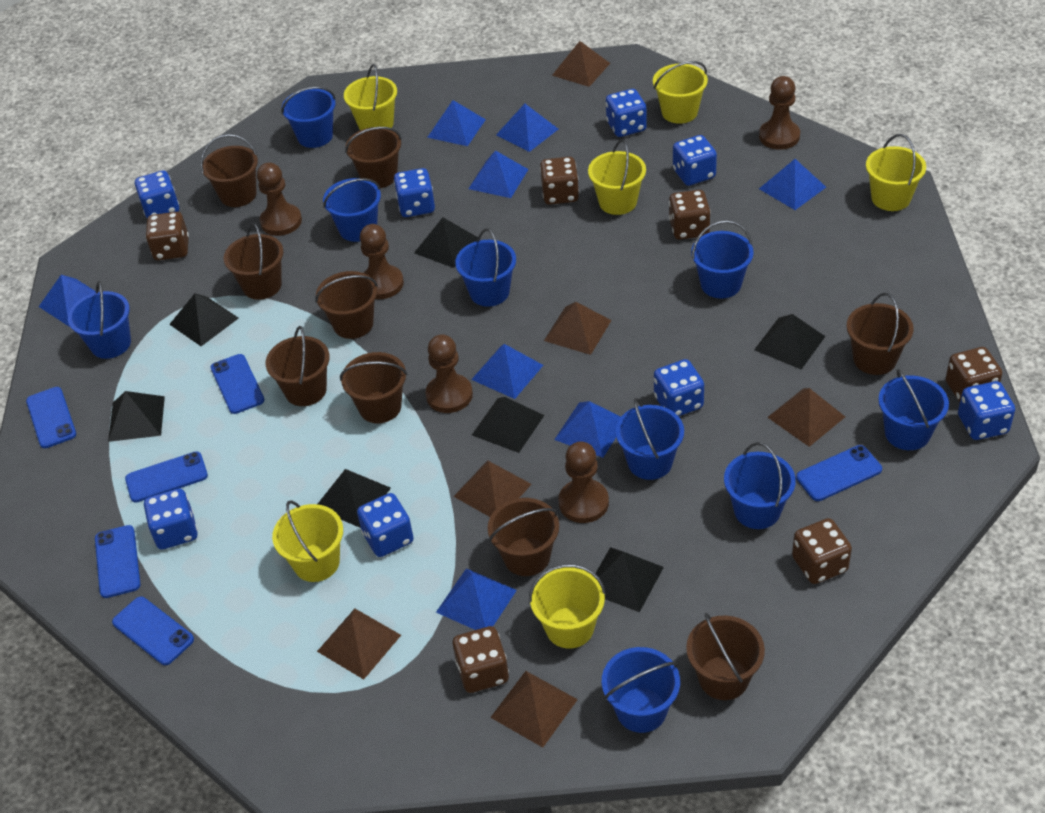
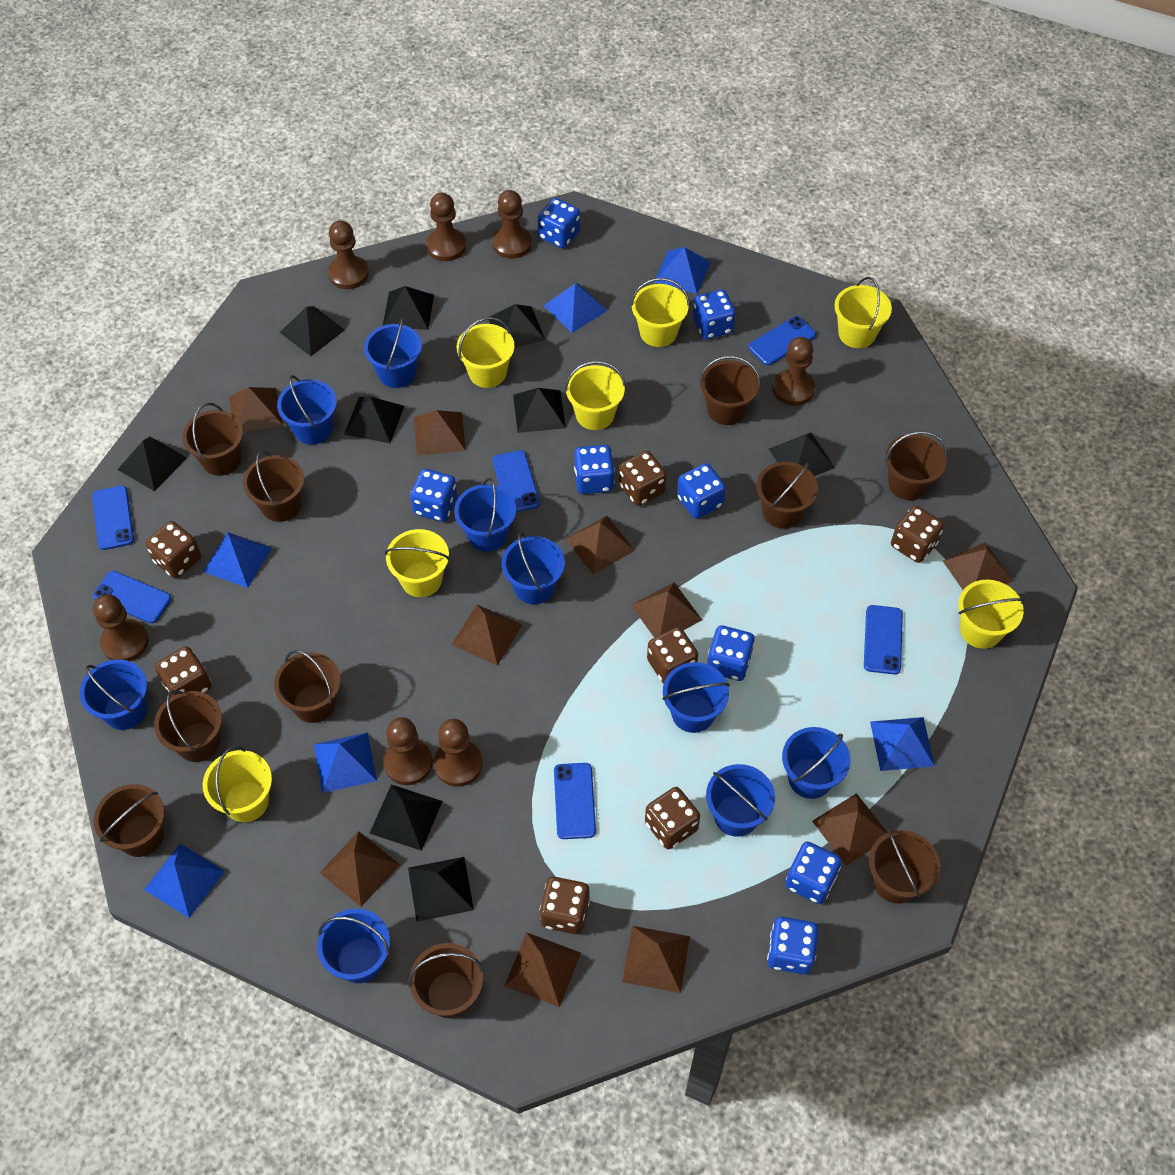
black pyramid: [108,391,165,442] [169,293,239,346] [318,469,391,528] [414,217,478,268] [472,397,544,453] [595,547,664,612] [754,314,826,370] = 7 -> [117,437,187,491] [280,306,345,356] [344,396,404,443] [369,785,443,851] [383,286,434,330] [408,857,474,922] [489,304,545,348] [513,388,566,433] [769,432,835,476] = 9
blue pyramid: [39,275,96,327] [427,100,486,146] [436,568,517,630] [469,150,528,198] [471,344,543,399] [496,104,558,152] [554,401,621,458] [759,159,826,210] = 8 -> [144,844,225,918] [203,532,272,588] [314,732,377,793] [544,283,608,333] [654,247,711,294] [870,717,934,771] = 6
brown bucket: [200,134,258,207] [224,223,283,300] [266,326,330,406] [315,271,378,339] [340,352,407,423] [345,127,402,188] [488,498,559,576] [686,613,765,700] [847,293,913,375] = 9 -> [94,784,164,857] [154,690,222,762] [182,403,243,476] [243,450,304,522] [274,650,341,723] [408,943,484,1018] [699,356,760,425] [756,462,818,529] [869,829,940,904] [885,431,947,500] = 10
brown dice: [146,212,189,260] [453,626,509,693] [540,157,579,205] [669,190,711,240] [792,518,852,584] [946,347,1002,402] = 6 -> [145,521,201,578] [155,646,212,697] [539,877,590,934] [619,451,667,506] [645,787,700,849] [647,627,698,684] [891,506,944,563] = 7
brown pawn: [257,163,302,236] [360,224,404,299] [426,334,473,413] [558,442,609,523] [759,76,800,150] = 5 -> [93,594,149,661] [328,221,369,289] [383,717,433,785] [427,193,466,261] [434,719,483,787] [492,190,532,259] [772,337,815,406] = 7
brown pyramid: [317,609,401,680] [453,460,532,517] [490,671,578,748] [544,302,612,355] [552,41,610,87] [767,388,845,447] = 6 -> [229,387,283,432] [320,831,400,907] [414,410,466,456] [451,605,522,666] [505,933,581,1007] [565,516,635,574] [622,926,690,993] [631,582,702,638] [812,793,888,866] [943,542,1013,590] = 10
yellow bucket: [272,500,343,582] [344,64,397,130] [529,564,606,649] [588,139,646,215] [653,61,708,124] [866,134,926,211] = 6 -> [203,746,272,822] [385,529,450,597] [457,317,514,388] [565,361,626,430] [631,278,690,347] [834,277,892,348] [958,580,1025,649] = 7

